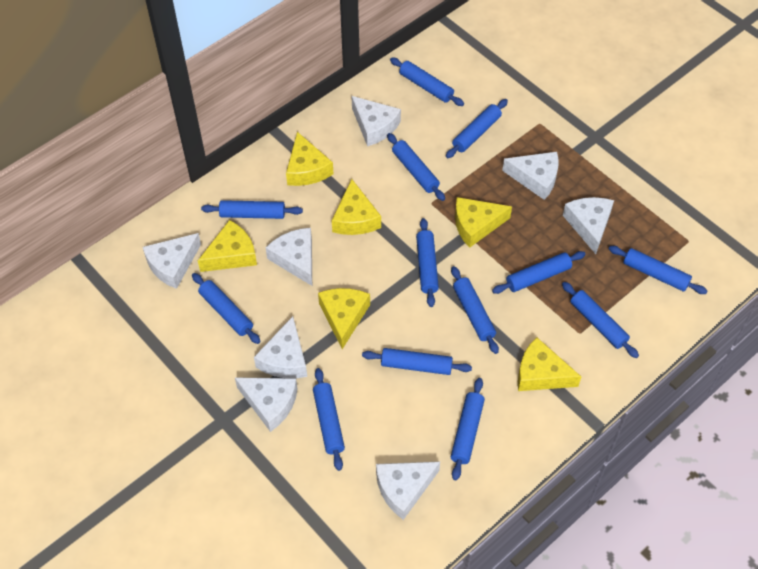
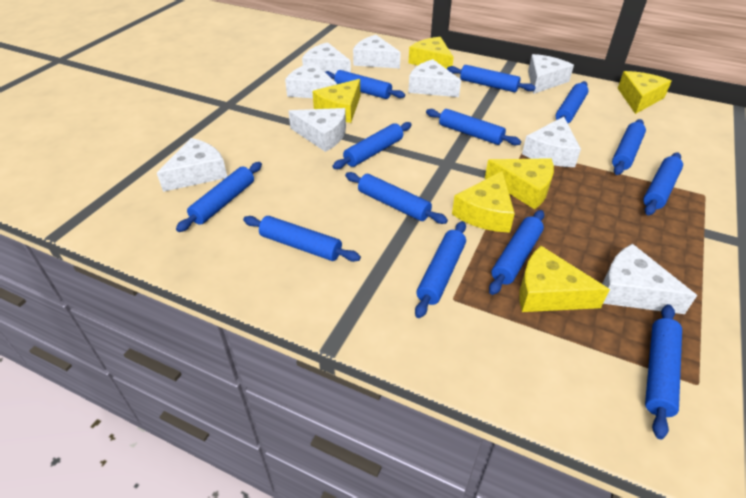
white cheese: [143,233,201,289] [235,377,298,432] [254,316,307,378] [266,228,312,286] [352,96,401,146] [376,462,440,520] [502,152,559,200] [563,197,614,254] = 8 -> [157,138,227,192] [285,62,337,98] [288,108,346,152] [302,42,351,74] [353,35,401,69] [408,59,461,97] [522,117,581,167] [528,54,574,94] [602,244,697,314] = 9

